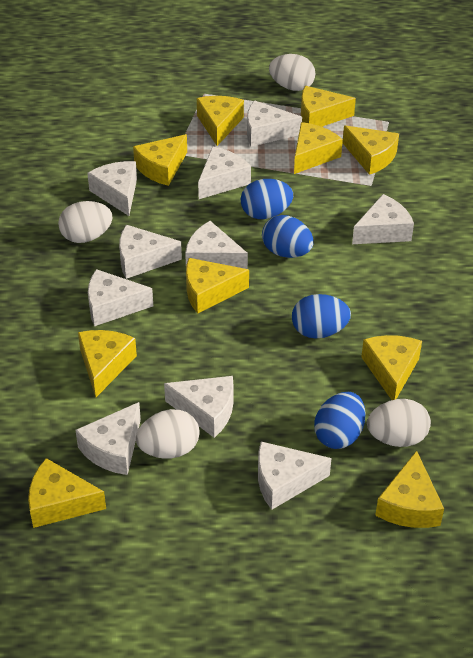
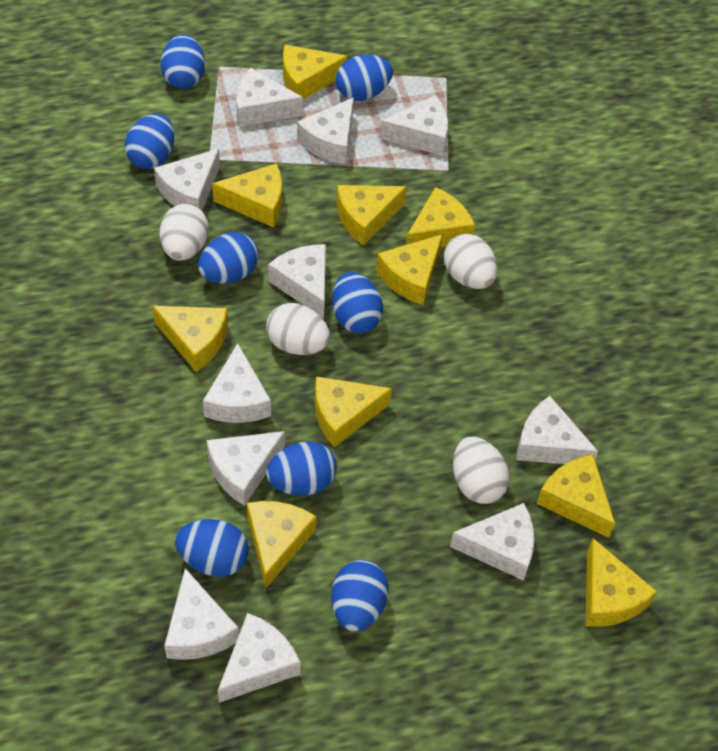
blue egg: [241,179,293,219] [262,215,314,258] [292,294,351,339] [314,392,365,449] = 4 -> [125,113,174,169] [161,34,205,89] [175,519,249,577] [198,232,259,284] [266,442,337,495] [331,560,389,632] [332,272,383,334] [336,55,393,101] = 8
white cheese: [75,402,141,475] [87,161,137,216] [88,269,153,326] [119,225,182,279] [164,376,234,438] [185,221,248,269] [198,146,251,199] [247,100,302,147] [258,442,332,510] [352,194,414,244] = 10 -> [154,149,220,210] [164,568,239,660] [203,343,271,423] [207,431,285,506] [218,613,301,703] [236,68,303,127] [268,244,326,319] [297,97,354,164] [380,95,448,156] [450,503,534,581] [516,396,598,464] = 11

